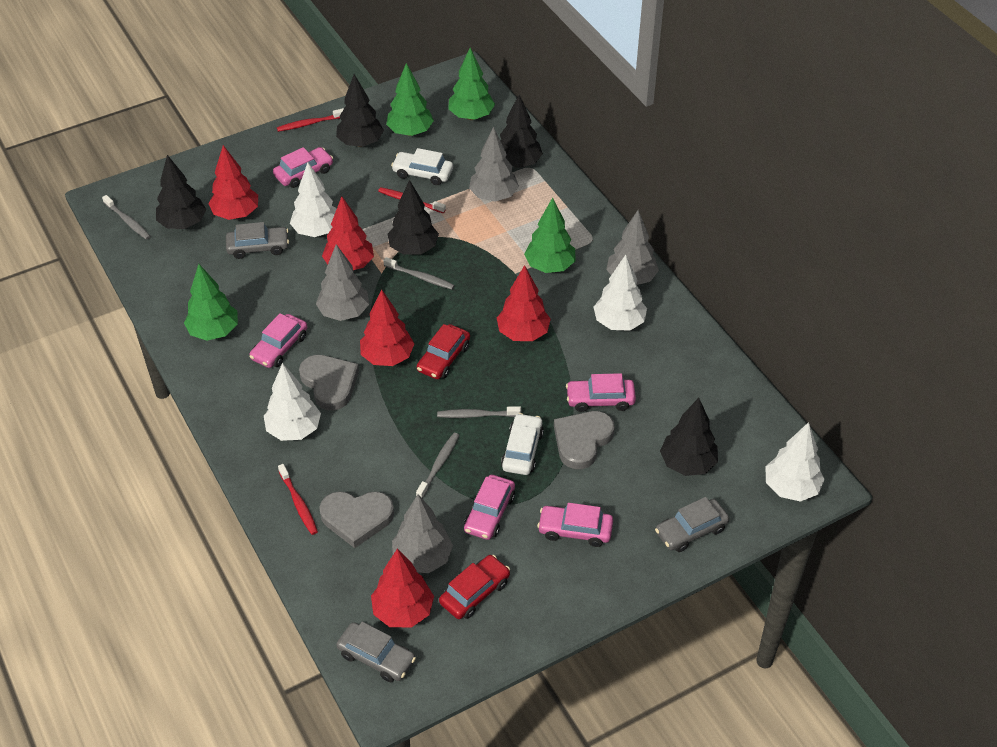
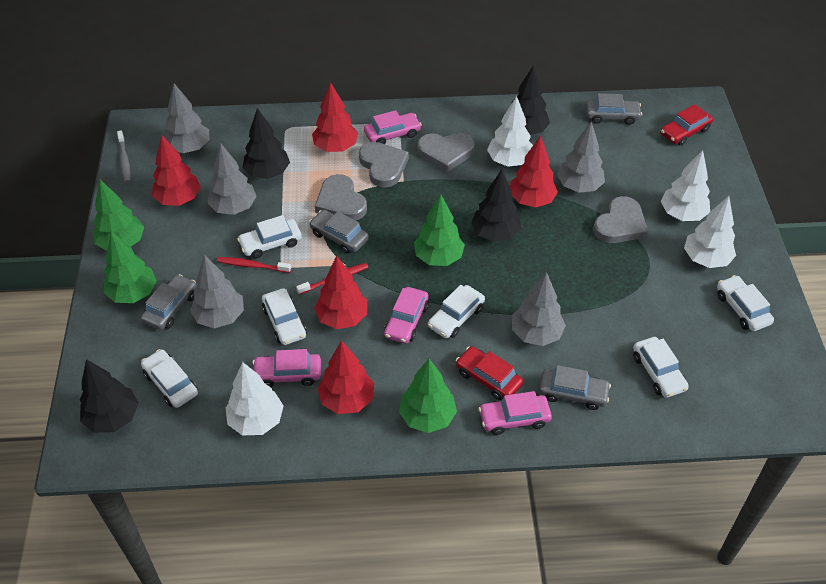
black tree: [156,155,206,229] [336,74,384,147] [388,180,439,255] [500,95,543,168] [660,398,718,476] = 5 -> [80,359,139,433] [242,108,290,179] [471,169,521,242] [511,65,550,135] = 4
grey car: [226,222,289,259] [336,622,416,682] [655,497,729,552] = 3 -> [141,274,197,330] [309,210,369,254] [539,365,611,410] [586,93,642,125] = 4
grey heart: [299,355,359,411] [319,491,394,548] [554,411,615,469] = 3 -> [315,174,367,221] [359,142,409,188] [417,133,475,172] [593,196,648,243] = 4
grey toothbrush: [102,195,151,240] [384,257,455,290] [416,433,459,498] [437,406,521,418] = 4 -> [117,130,130,182] = 1
grey tree: [316,244,369,321] [392,494,453,573] [469,127,519,202] [606,210,659,285] = 4 -> [164,83,210,153] [190,255,244,328] [207,143,257,215] [512,272,566,346] [557,122,605,193] = 5
pink car: [249,313,307,368] [273,147,333,188] [464,475,515,540] [537,503,613,547] [566,373,636,412] = 5 -> [252,349,321,387] [364,110,421,144] [384,287,429,344] [479,391,552,435] = 4
red toothbrush: [277,108,344,132] [278,464,318,535] [378,187,446,213] = 3 -> [217,257,291,273] [296,263,368,295] = 2
white car: [391,148,453,185] [501,413,544,475] = 2 -> [141,349,198,408] [237,215,302,259] [262,288,307,345] [428,285,485,338] [633,337,689,398] [717,275,774,331] = 6

